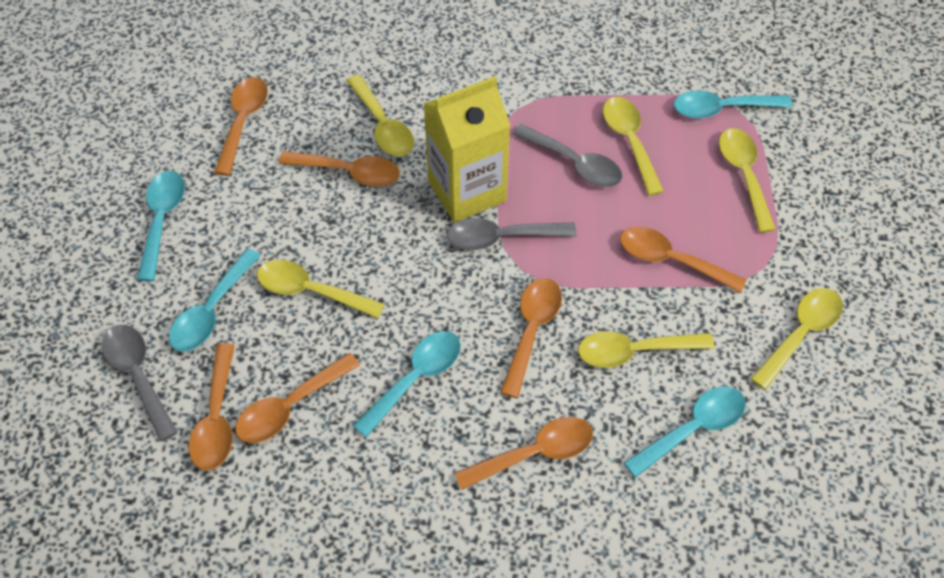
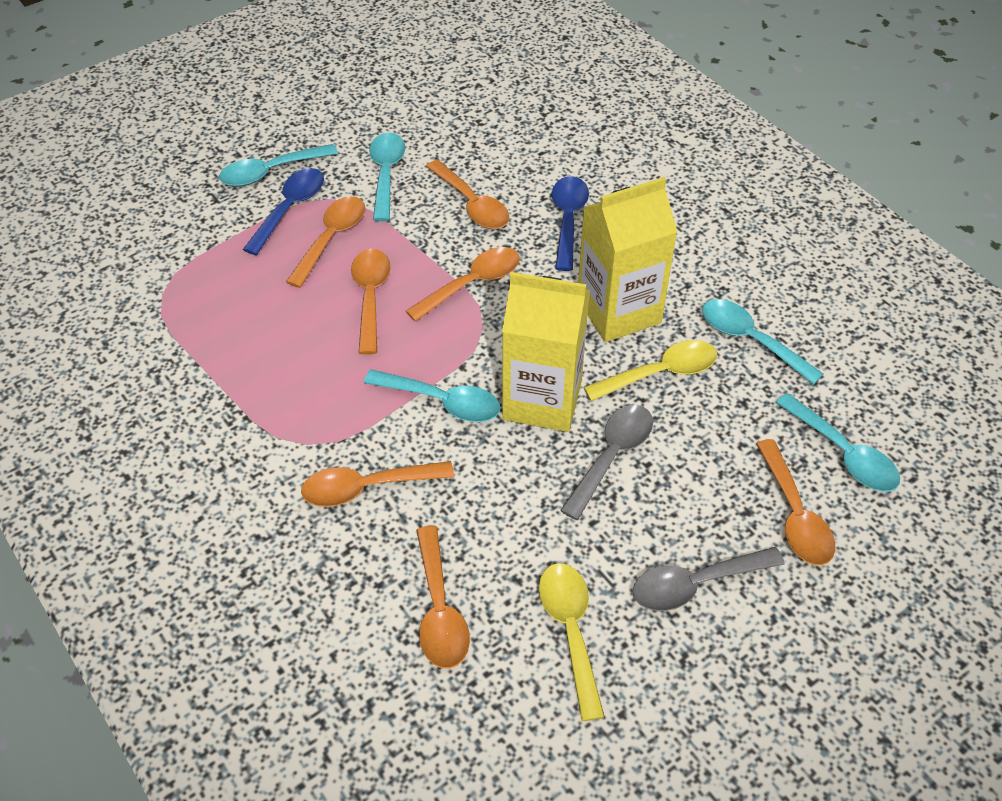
blue spoon: none = 0 -> [243,168,324,255] [552,176,589,271] = 2
grey spoon: [102,325,178,441] [447,218,577,250] [512,124,622,187] = 3 -> [560,405,653,520] [633,547,785,611] = 2
yellow carton: [424,76,510,223] = 1 -> [502,272,590,432] [578,177,678,342] = 2
yellow spoon: [257,260,385,319] [346,75,414,157] [578,331,715,368] [603,97,664,196] [719,128,776,233] [751,288,843,390] = 6 -> [539,563,605,721] [584,340,717,401] = 2

